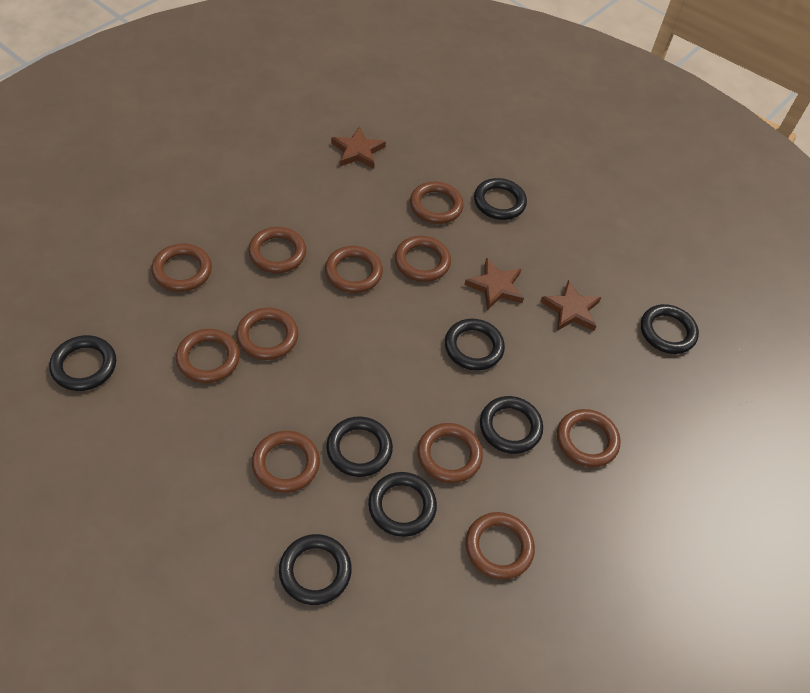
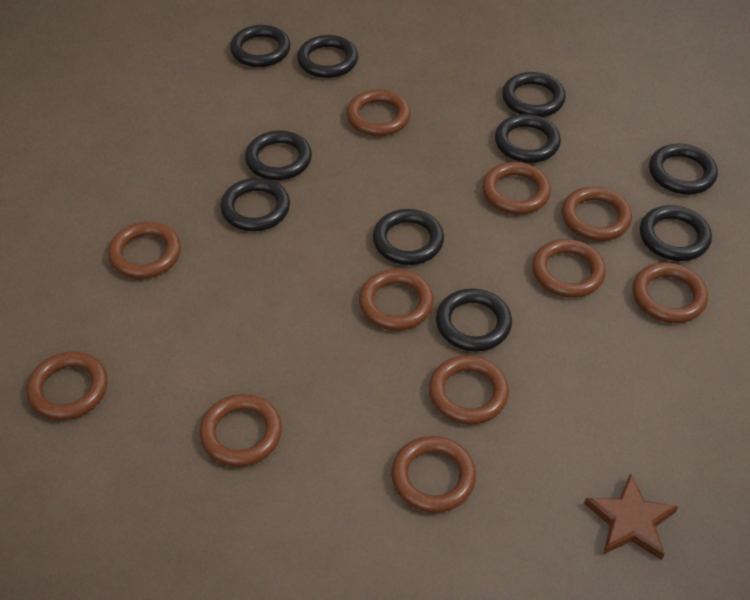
black ring: [49,335,116,391] [279,534,352,605] [326,416,393,477] [368,472,437,537] [445,319,505,371] [474,178,527,220] [480,396,543,454] [641,304,699,354] = 8 -> [221,178,290,231] [230,25,291,67] [245,130,312,180] [297,35,358,78] [373,209,444,265] [436,288,512,352] [495,114,561,163] [502,72,566,117] [640,205,712,261] [649,144,718,194] = 10
brown star: [331,126,386,169] [464,258,524,310] [540,280,601,331] = 3 -> [584,473,679,560] = 1

